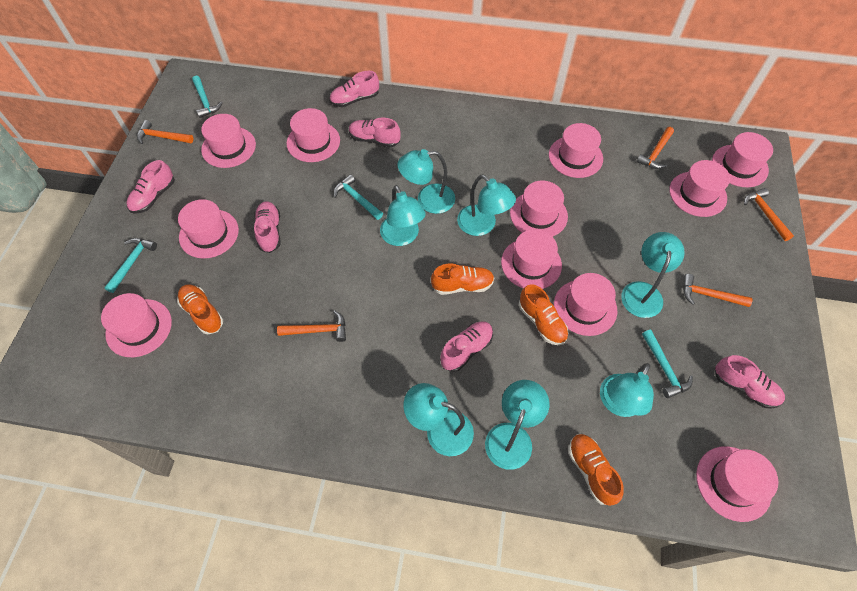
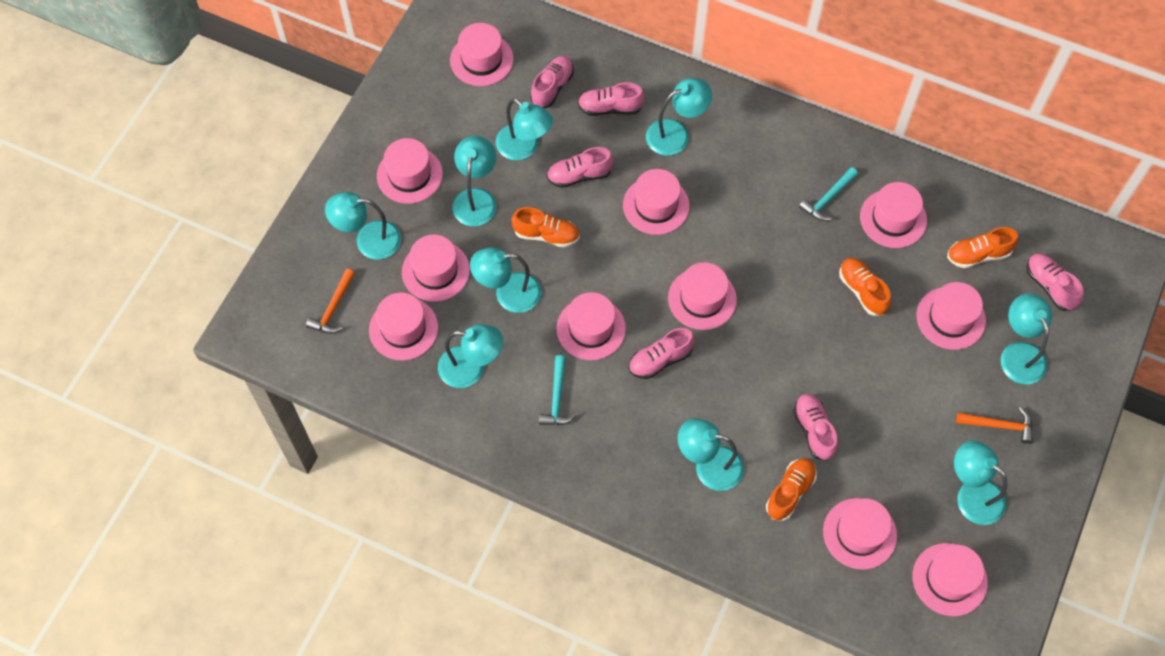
orange hammer: [137,120,194,144] [277,310,346,342] [636,127,674,169] [683,274,753,307] [744,188,794,241] = 5 -> [306,269,355,334] [956,407,1033,444] = 2
turquoise hammer: [104,238,157,293] [192,76,222,118] [334,174,383,220] [642,330,693,398] = 4 -> [539,355,577,425] [799,167,858,221] = 2
turquoise lamp: [380,185,426,246] [397,149,455,214] [403,383,474,456] [457,175,516,236] [485,380,549,470] [600,363,654,417] [621,232,685,318] = 7 -> [325,192,401,260] [438,324,503,388] [452,136,497,226] [470,247,542,313] [496,98,553,160] [646,78,712,156] [678,418,744,491] [954,441,1007,525] [1001,293,1052,384] = 9

